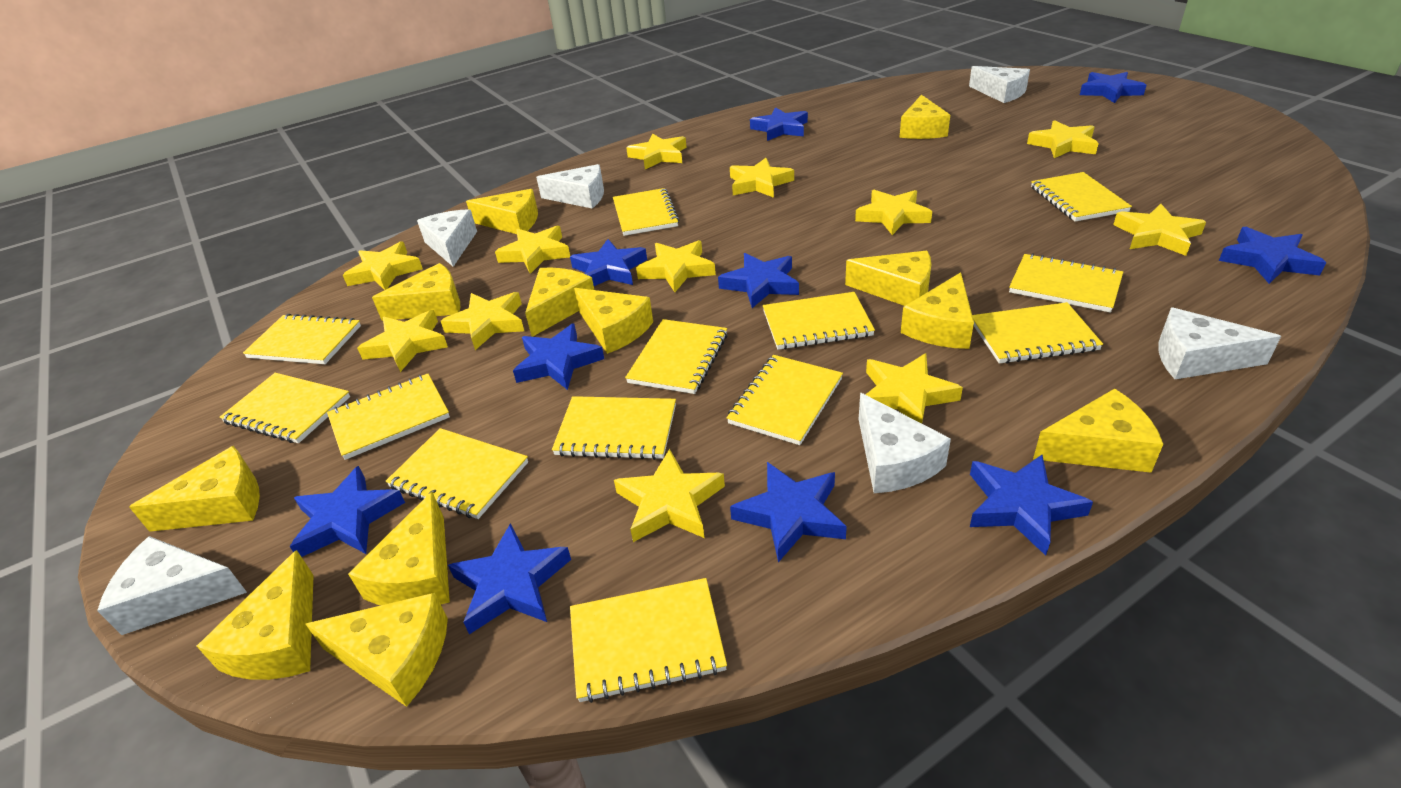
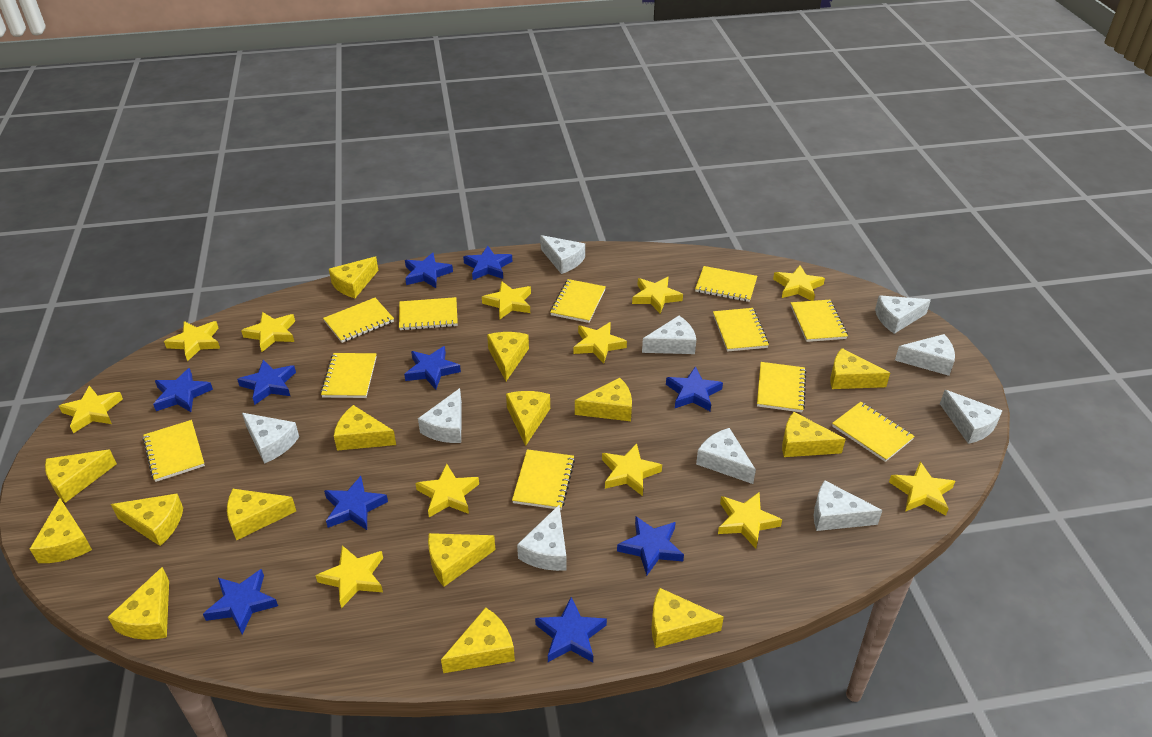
white cheese: [97,536,247,635] [417,209,477,267] [536,164,604,209] [859,393,951,493] [969,66,1030,103] [1158,308,1281,379] = 6 -> [242,413,299,464] [418,388,462,443] [517,505,567,571] [540,235,585,274] [642,316,696,354] [696,428,756,484] [814,480,883,531] [875,295,931,334] [895,334,955,376] [940,390,1002,444] = 10
yellow cheese: [129,446,260,532] [197,550,314,680] [306,593,448,707] [348,492,450,605] [372,263,460,321] [466,189,538,234] [525,268,594,337] [574,288,653,354] [845,251,931,306] [899,95,950,139] [901,272,974,349] [1033,389,1163,473] = 12 -> [30,498,92,563] [45,450,117,503] [108,567,169,640] [111,494,183,546] [227,489,296,541] [329,257,379,298] [334,405,396,451] [428,533,496,587] [441,607,515,673] [487,332,529,381] [506,391,550,446] [575,378,632,421] [651,588,724,648] [782,412,846,457] [830,348,890,389] = 15
yellow notebook: [220,373,350,443] [243,314,361,364] [327,373,450,460] [385,428,528,519] [552,396,676,460] [570,578,727,703] [613,188,679,236] [625,319,728,394] [727,355,843,445] [763,292,875,350] [972,302,1103,364] [1009,253,1123,313] [1031,172,1132,222] = 13 -> [143,420,205,482] [321,353,377,398] [323,298,394,343] [399,297,458,330] [512,449,575,510] [550,279,606,323] [695,266,757,302] [713,308,769,352] [757,362,806,413] [791,300,848,342] [832,402,915,462] = 11

